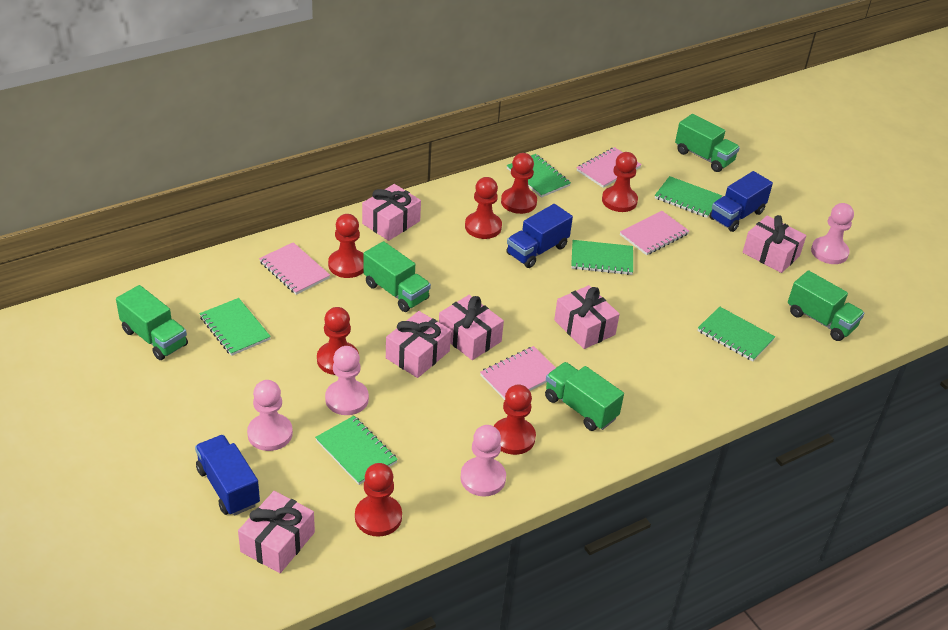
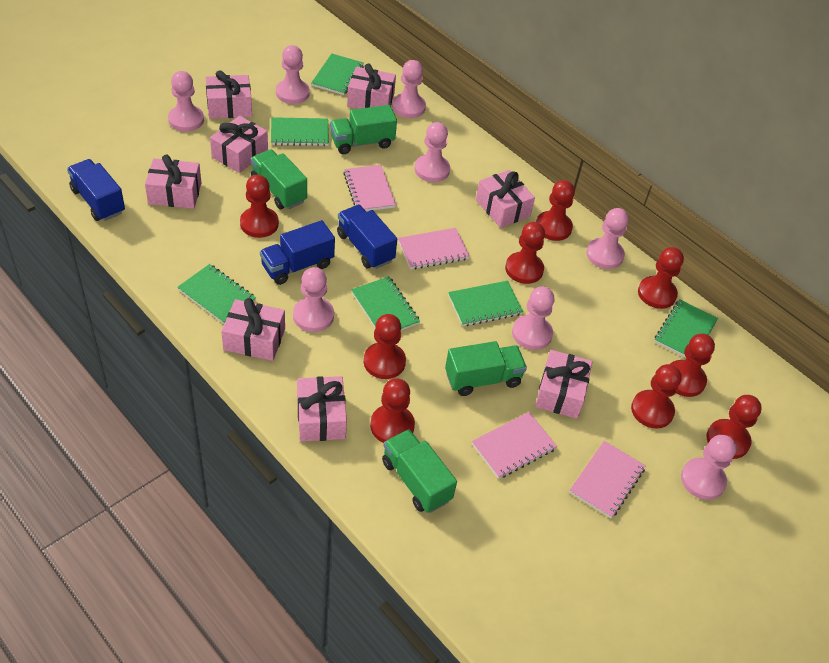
green truck: [116,285,188,360] [363,241,431,312] [545,362,624,431] [675,114,740,172] [788,270,865,341] = 5 -> [251,149,307,209] [330,105,397,154] [382,429,457,513] [445,341,527,396] = 4
pink gift: [238,491,315,573] [362,184,421,241] [386,311,451,378] [439,295,504,360] [554,285,620,349] [743,215,806,273] = 6 -> [145,155,201,209] [206,70,252,119] [210,116,268,173] [221,298,285,361] [297,376,347,442] [347,63,396,109] [476,170,535,228] [535,350,592,419] = 8
pink pawn: [247,380,293,451] [325,346,369,415] [460,425,506,496] [811,203,854,264] = 4 -> [168,71,204,132] [276,45,310,104] [293,267,334,332] [392,60,426,118] [414,122,450,182] [512,286,555,350] [586,208,629,269] [681,435,737,500] = 8
red pawn: [317,307,359,375] [328,214,363,278] [355,463,402,537] [465,177,502,239] [494,385,536,455] [501,153,537,214] [602,152,638,212] = 7 -> [240,175,279,238] [364,314,406,379] [370,378,415,443] [505,222,545,284] [536,180,575,241] [631,364,682,429] [638,247,684,309] [670,334,715,397] [706,395,762,459] = 9

